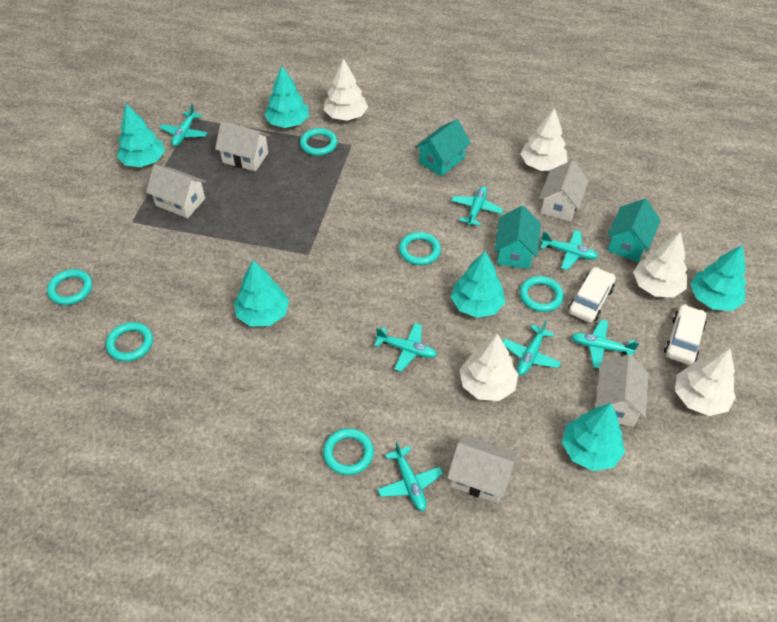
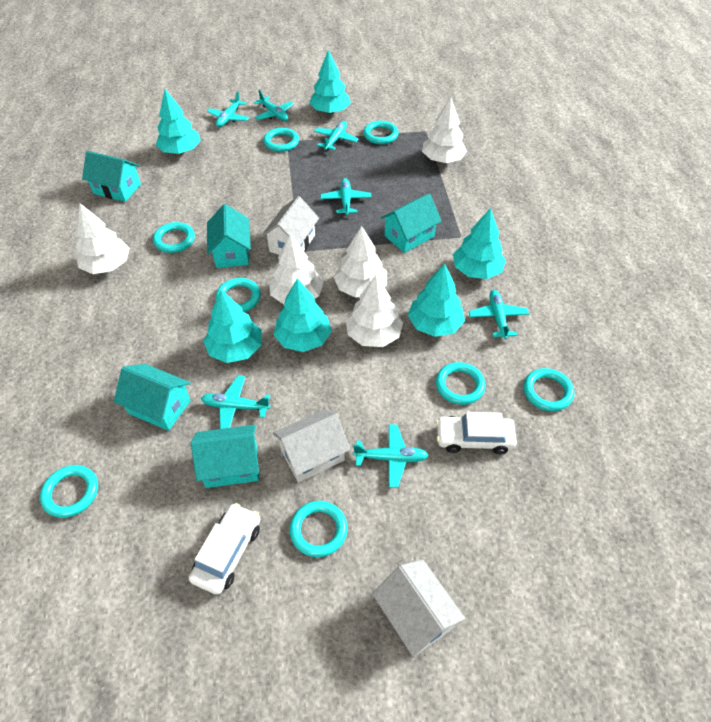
turquoise house: [415,119,471,176] [495,206,541,269] [607,199,661,262] = 3 -> [82,151,141,202] [114,364,191,431] [191,425,259,488] [207,204,251,268] [381,194,442,253] = 5
turquoise ring: [47,269,92,305] [106,322,153,362] [300,128,338,156] [323,428,374,475] [399,232,441,265] [519,276,564,312] = 6 -> [40,465,98,518] [153,222,195,253] [216,278,261,312] [263,128,299,152] [289,501,348,557] [363,121,399,144] [436,362,486,405] [524,368,574,411] = 8
white house: [146,164,206,218] [215,122,270,171] [447,435,517,504] [539,160,589,222] [595,354,649,427] = 5 -> [262,196,319,255] [273,409,350,483] [372,560,465,657] = 3

